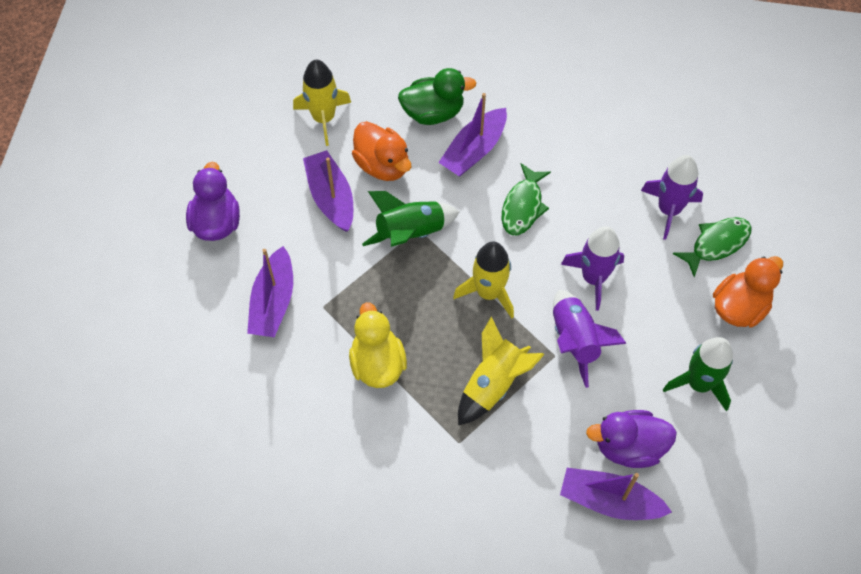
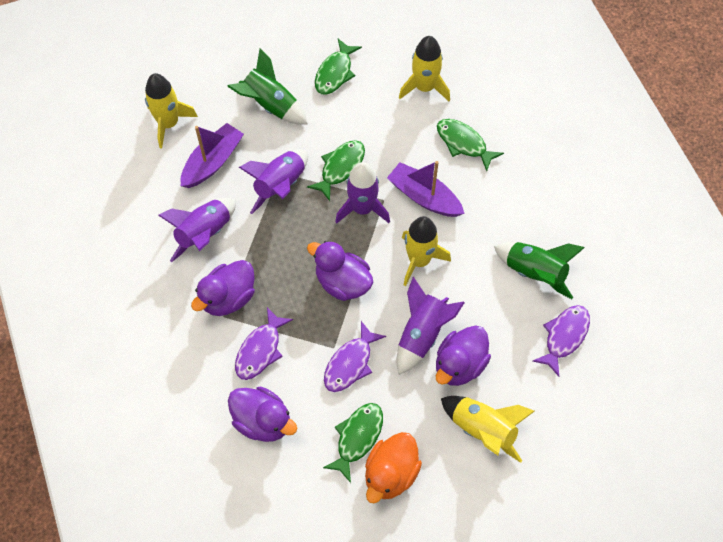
green duck: [398,68,476,125] = 1 -> none = 0
green fish: [502,163,551,235] [673,217,751,277] = 2 -> [307,140,365,201] [315,39,362,95] [323,403,383,483] [437,119,504,171] = 4
orange duck: [352,121,411,181] [713,256,783,328] = 2 -> [365,432,422,503] = 1
purple boat: [247,246,293,337] [303,150,353,232] [438,93,507,176] [560,468,672,520] = 4 -> [181,123,244,188] [387,161,465,217] = 2
purple duck: [186,162,240,241] [586,410,677,468] = 2 -> [191,260,255,316] [228,386,297,442] [307,241,373,301] [436,325,491,386] = 4
purple fish: none = 0 -> [235,307,293,380] [324,321,386,392] [533,305,590,377] = 3
purple rocket: [553,290,627,388] [561,226,624,311] [641,155,703,240] = 3 -> [158,198,236,262] [239,149,308,214] [335,162,390,223] [396,277,465,375] = 4
yellow duck: [349,302,407,388] = 1 -> none = 0
yellow rocket: [293,60,351,146] [453,241,514,319] [458,317,545,425] = 3 -> [145,73,198,149] [399,36,450,101] [402,216,451,286] [441,396,535,463] = 4

